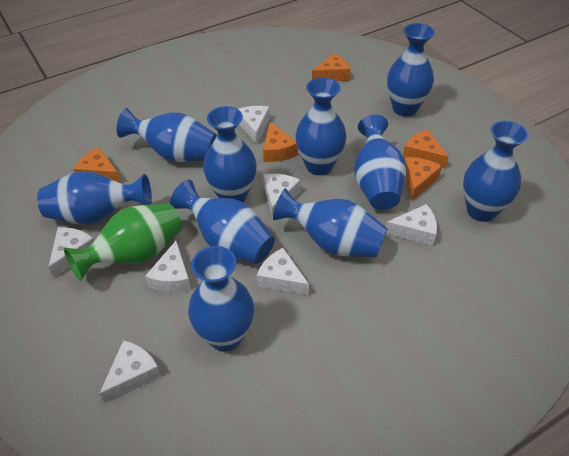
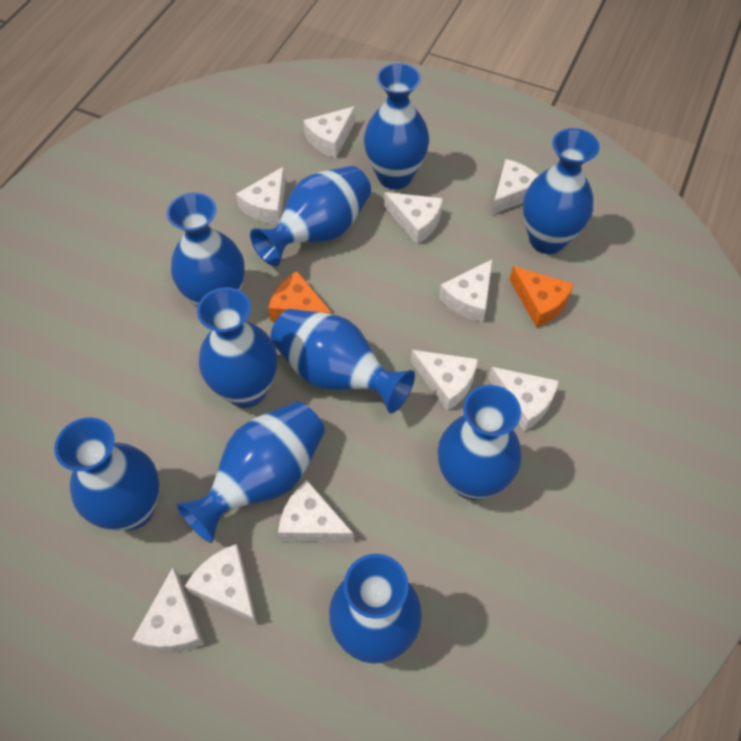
green vase: [64,203,182,281] = 1 -> none = 0
orange cheese: [73,147,121,183] [263,122,298,162] [312,53,350,81] [403,129,449,169] [405,157,442,201] = 5 -> [268,271,332,321] [509,266,574,328] = 2
white cheese: [48,227,94,278] [99,340,161,403] [145,241,191,293] [238,106,270,144] [257,248,309,295] [263,174,301,218] [386,204,437,246] = 7 -> [132,567,204,652] [185,544,257,624] [236,167,286,225] [278,480,354,542] [303,106,355,158] [384,192,443,244] [411,350,478,411] [439,259,492,322] [489,367,559,431] [492,159,539,215] = 10

